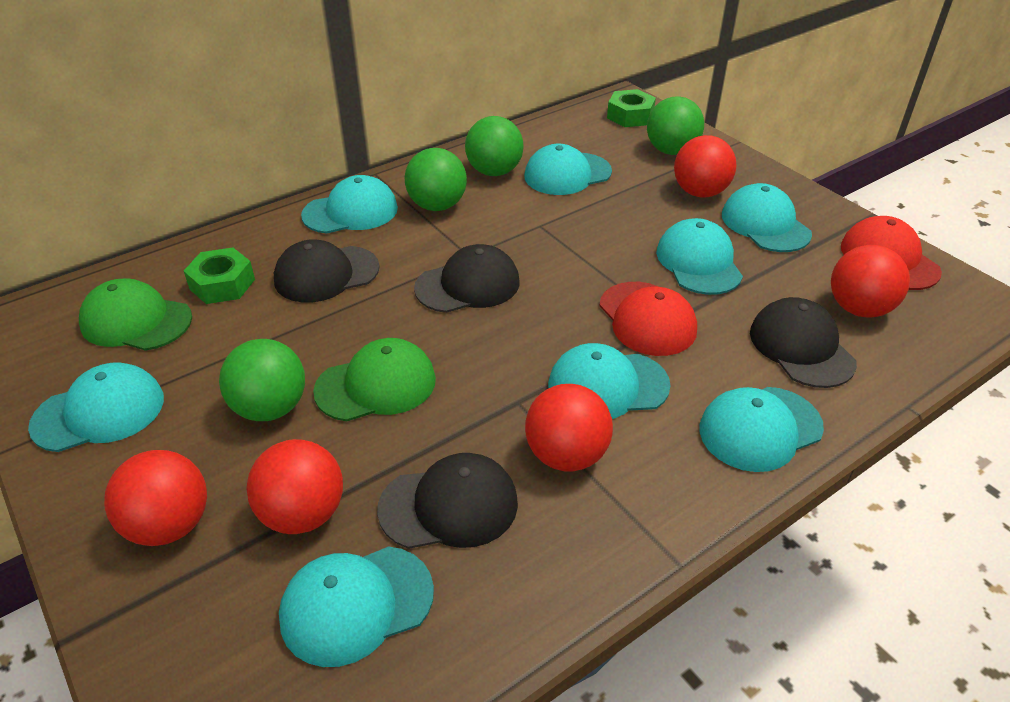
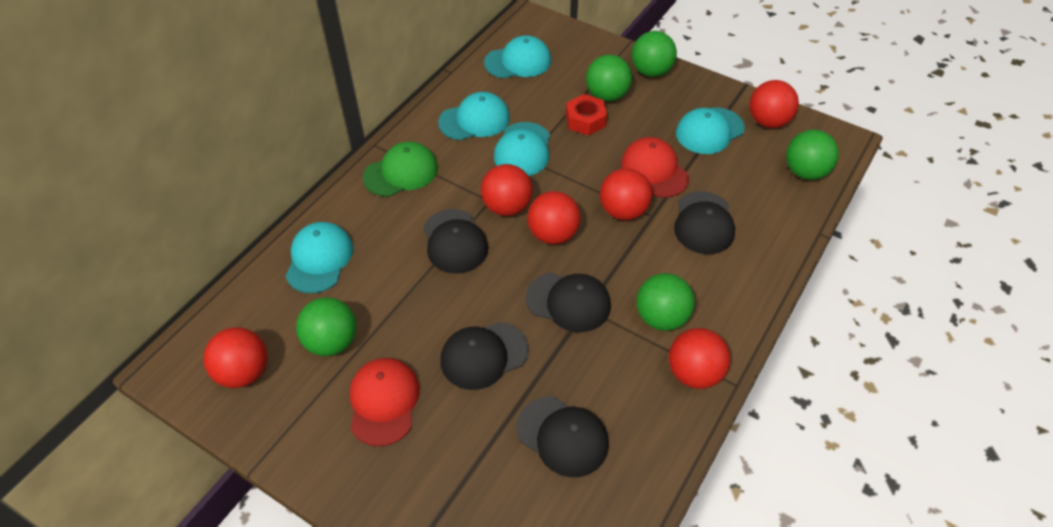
black cap: [274,240,380,302] [377,453,518,549] [414,244,519,313] [750,297,857,388] = 4 -> [423,209,488,274] [441,322,529,390] [517,397,609,477] [525,273,611,332] [674,191,735,254] = 5
green ball: [219,339,305,421] [405,148,467,211] [465,116,524,176] [647,96,704,155] = 4 -> [296,297,356,356] [586,55,632,102] [632,31,677,77] [636,273,695,331] [786,130,839,180] = 5
green cap: [79,278,192,351] [313,338,436,421] = 2 -> [363,141,438,197] = 1
green nut: [184,248,255,304] [607,89,656,127] = 2 -> none = 0
red ball: [104,450,207,546] [246,439,343,534] [525,384,613,471] [674,135,737,197] [831,245,910,318] = 5 -> [204,327,268,388] [481,164,532,216] [527,191,581,245] [600,168,652,220] [669,328,731,389] [749,80,799,128] = 6
red nut: none = 0 -> [566,94,607,135] = 1
turquoise cap: [28,362,164,452] [279,546,434,667] [301,175,398,234] [524,144,612,195] [548,343,671,419] [656,218,743,295] [699,387,824,472] [722,183,812,252] = 8 -> [285,222,353,293] [438,92,510,140] [484,35,551,78] [494,122,550,176] [676,107,745,154] = 5

